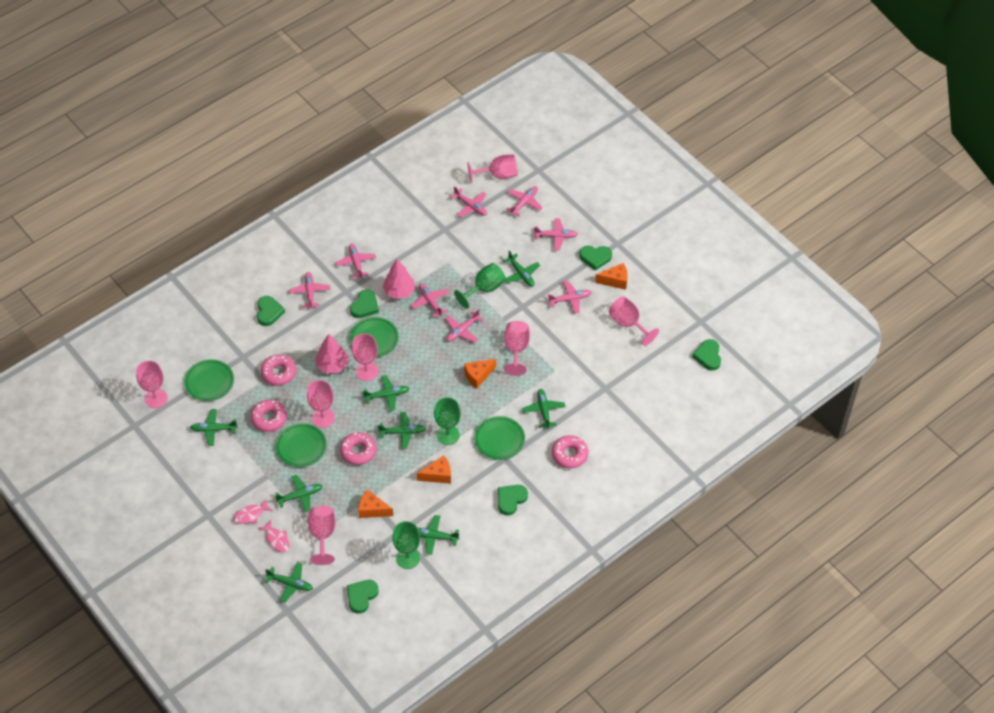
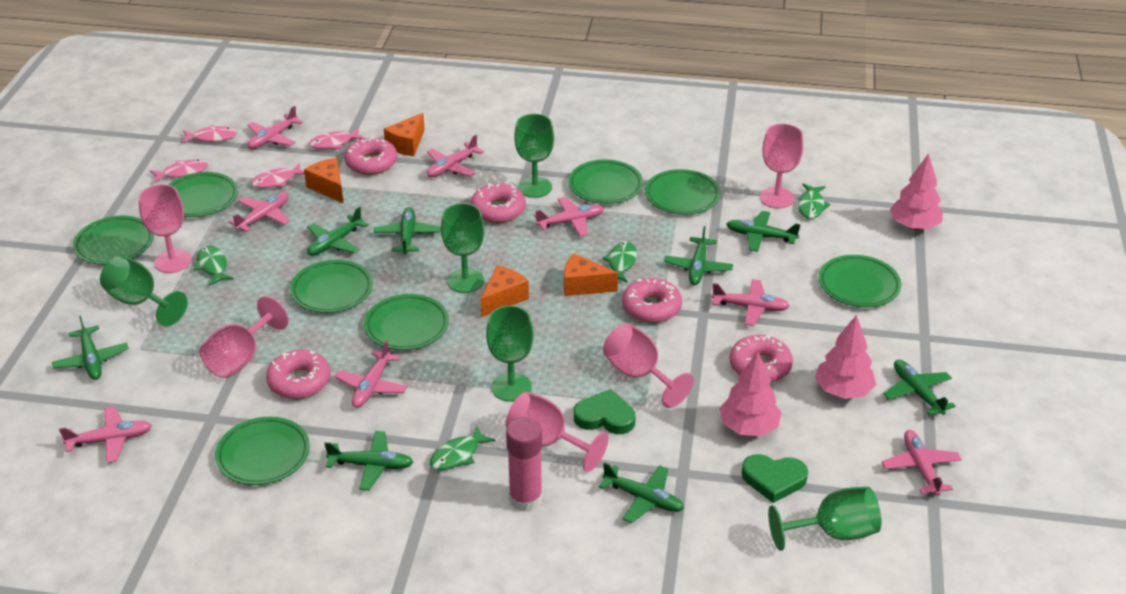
green fish: none = 0 -> [194,246,233,286] [430,426,495,470] [602,242,637,282] [798,184,831,219] = 4
green goblet: [392,521,420,569] [434,397,461,445] [454,263,506,309] = 3 -> [100,256,188,327] [441,203,484,293] [486,305,534,402] [514,114,554,198] [768,487,881,551] = 5
green heart: [257,296,285,326] [347,580,379,614] [350,289,379,318] [498,485,528,516] [579,246,612,271] [692,339,721,371] = 6 -> [574,389,635,434] [742,454,808,503] = 2
green plate: [184,359,234,401] [276,423,327,467] [350,317,399,358] [474,416,525,460] = 4 -> [73,216,154,265] [168,172,238,217] [215,416,310,485] [290,260,373,313] [364,294,449,350] [568,159,643,204] [645,169,721,214] [819,255,901,307] = 8
pink donut: [250,400,287,432] [260,354,296,386] [340,432,377,465] [552,435,589,469] = 4 -> [266,350,331,399] [344,137,397,175] [471,183,526,223] [622,278,682,323] [730,335,793,382] = 5
pink fish: [233,499,273,524] [258,520,289,552] = 2 -> [150,159,208,184] [181,125,237,143] [251,163,304,188] [309,128,364,149] = 4
pink glue stick: none = 0 -> [506,417,542,512] = 1
pink goblet: [136,361,168,408] [307,380,335,428] [308,506,336,565] [352,333,378,381] [468,154,518,183] [504,321,530,376] [609,296,659,346] = 7 -> [139,184,192,273] [200,296,289,378] [506,392,609,472] [603,323,694,408] [760,124,803,209] = 5
pink tree: [315,334,349,374] [383,259,415,299] = 2 -> [719,351,782,436] [815,315,876,399] [890,153,943,230] = 3

